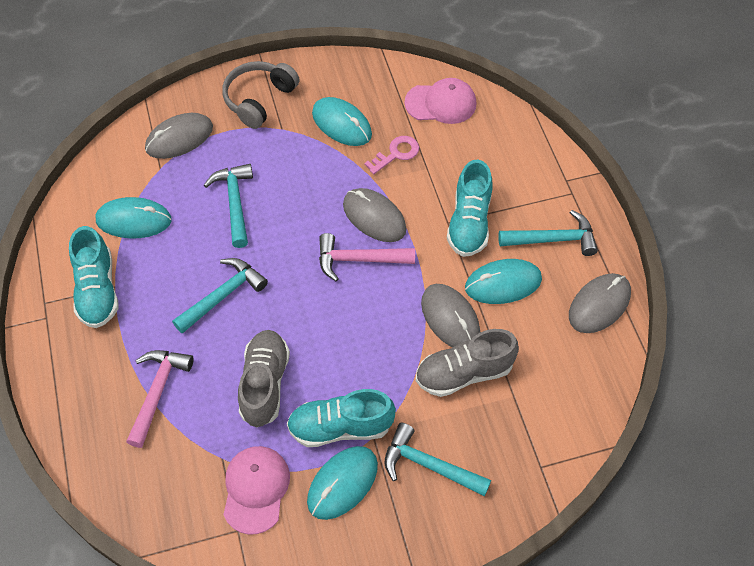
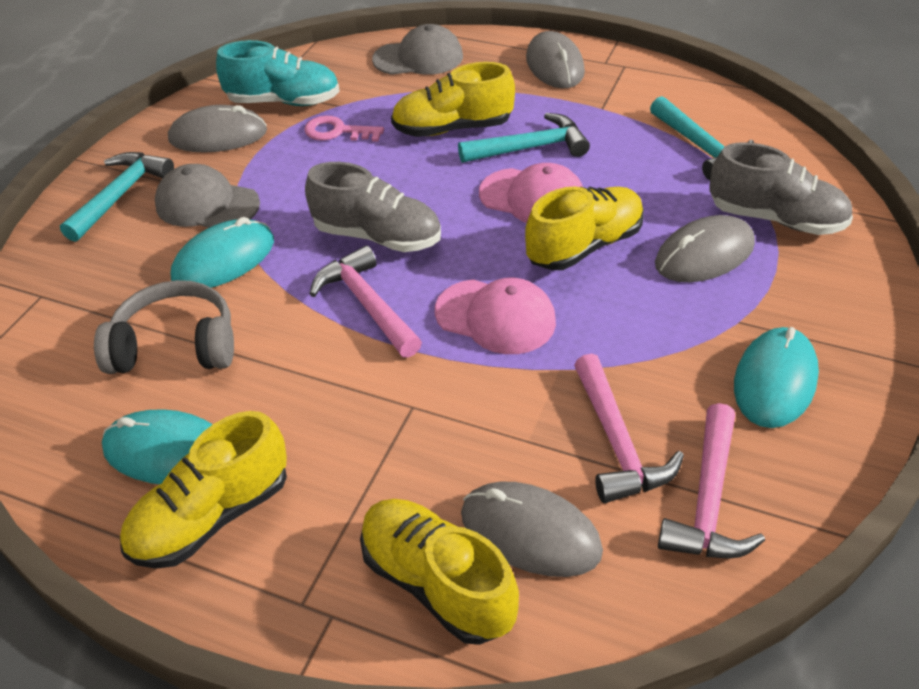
grey cap: none = 0 -> [155,164,260,228] [372,24,463,75] = 2
pink hammer: [126,350,194,448] [319,233,415,281] = 2 -> [310,246,422,358] [574,354,684,503] [658,403,765,558] = 3
turquoise hammer: [172,258,268,334] [204,164,253,248] [385,423,491,496] [498,210,598,256] = 4 -> [60,152,174,242] [458,113,590,163] [650,96,754,180] = 3
turquoise mouse: [96,197,172,239] [307,446,378,520] [312,97,372,146] [465,259,542,304] = 4 -> [102,409,213,484] [171,217,274,288] [734,327,819,428] = 3
turquoise shoe: [69,226,119,328] [287,389,396,447] [447,160,493,257] = 3 -> [216,40,340,106] = 1
yellow shoe: none = 0 -> [120,411,287,569] [360,499,519,645] [391,62,515,137] [525,187,644,270] = 4

